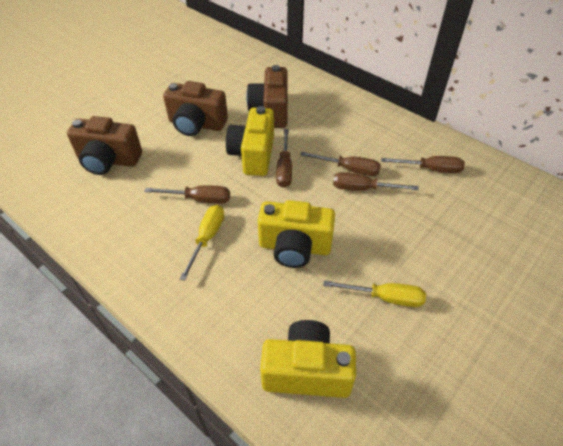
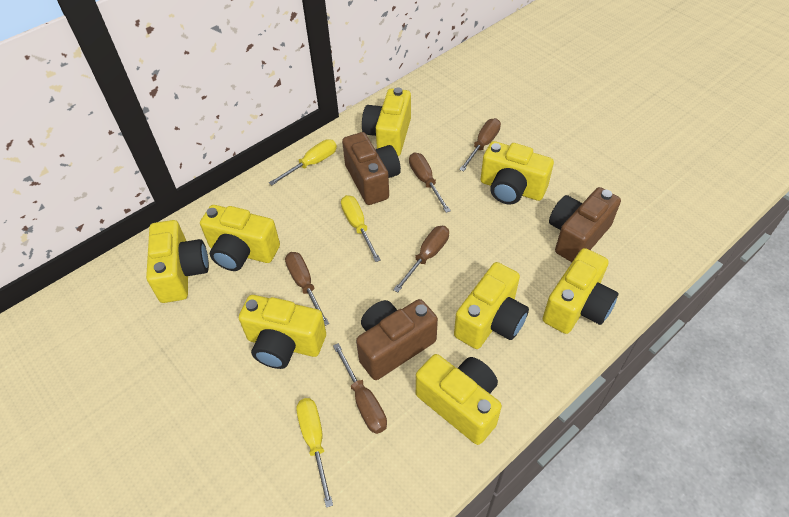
yellow camera: [226,106,274,176] [258,200,335,268] [260,320,356,398] = 3 -> [146,220,209,303] [200,205,280,271] [239,295,326,369] [362,88,411,156] [416,354,502,445] [454,262,529,349] [480,141,554,204] [542,248,619,334] = 8
yellow screwdriver: [179,205,224,281] [323,280,426,307] = 2 -> [269,139,337,185] [297,398,333,508] [341,195,381,262] = 3

